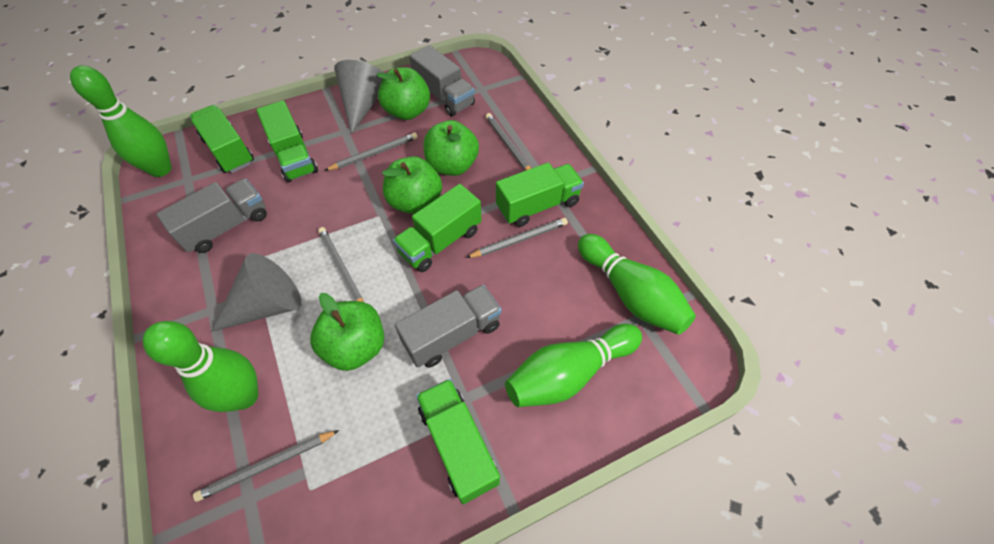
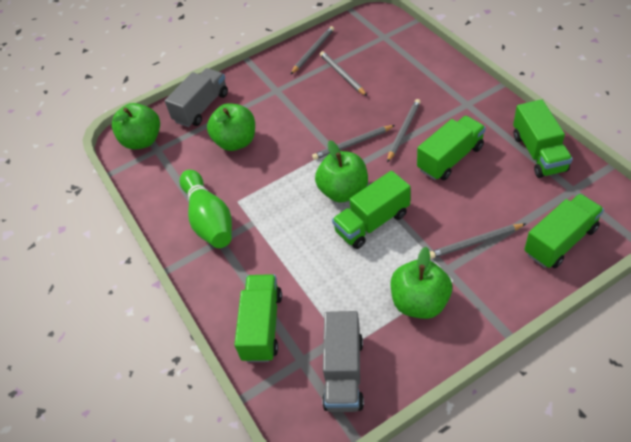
green bowling pin: [70,65,172,177] [143,321,258,412] [505,324,642,407] [578,234,696,335] = 4 -> [180,170,232,248] = 1
grey cone: [211,253,301,332] [334,60,384,134] = 2 -> none = 0
grey truck: [156,179,267,253] [395,284,502,368] [409,45,475,116] = 3 -> [165,68,228,127] [322,311,364,412] = 2

